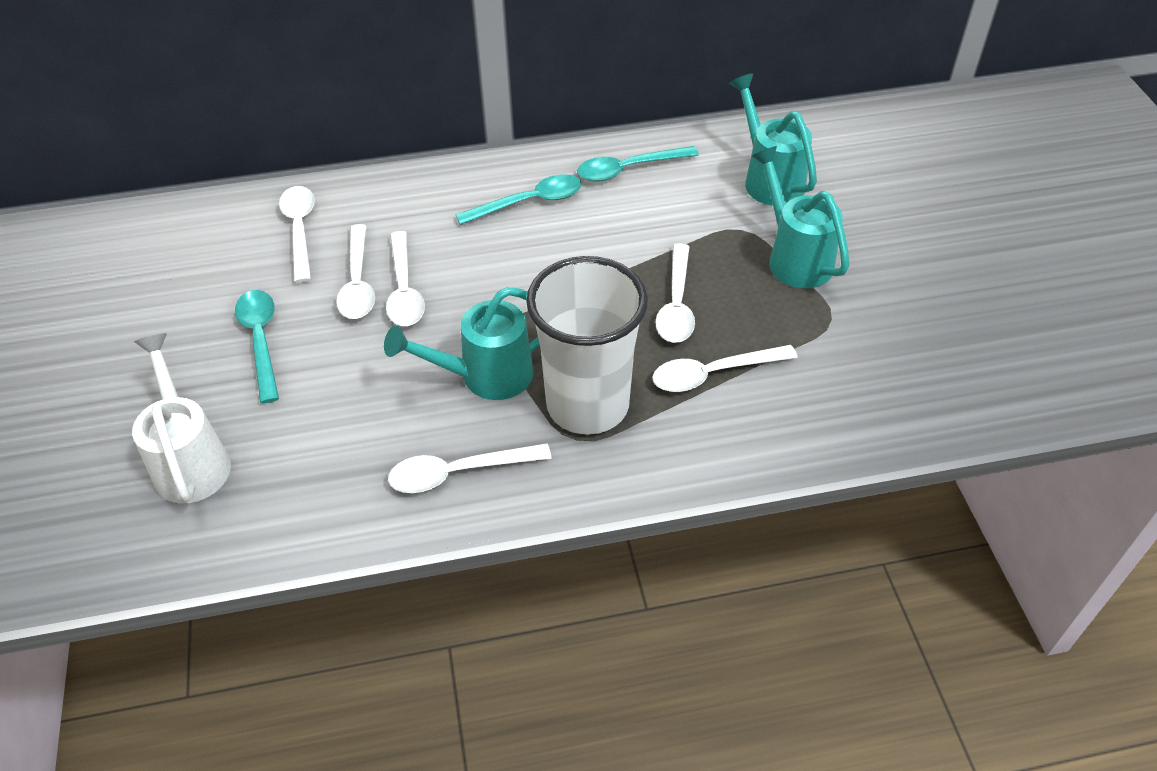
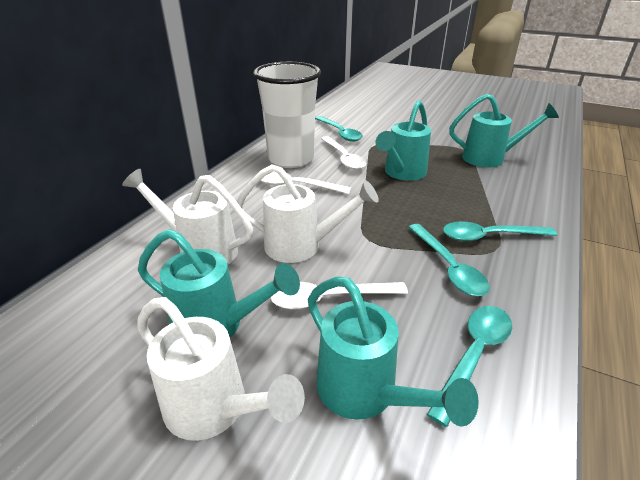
turquoise spoon: [235,290,279,404] [456,174,582,225] [577,146,699,182] = 3 -> [315,116,363,142] [408,224,490,296] [427,306,512,427] [443,222,557,241] = 4
turquoise watering can: [384,287,540,400] [729,73,817,206] [751,146,849,289] = 3 -> [138,229,300,337] [308,276,479,427] [376,100,431,181] [449,94,559,167] = 4
white spoon: [279,186,315,283] [336,224,375,319] [386,231,425,326] [388,443,552,493] [652,345,797,392] [655,243,695,343] = 6 -> [261,171,351,194] [270,282,408,309] [321,136,366,170] = 3
white watering can: [132,333,231,503] = 1 -> [122,169,253,265] [137,297,305,441] [237,164,379,263] = 3

